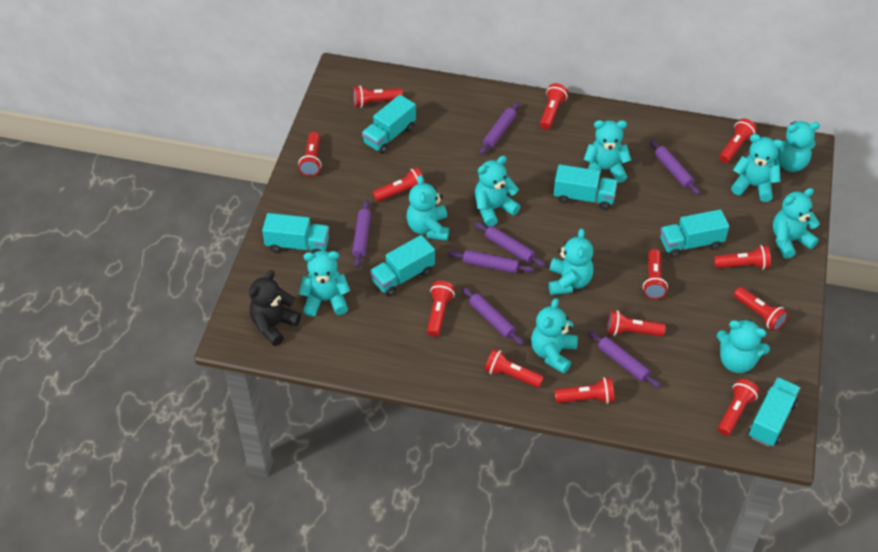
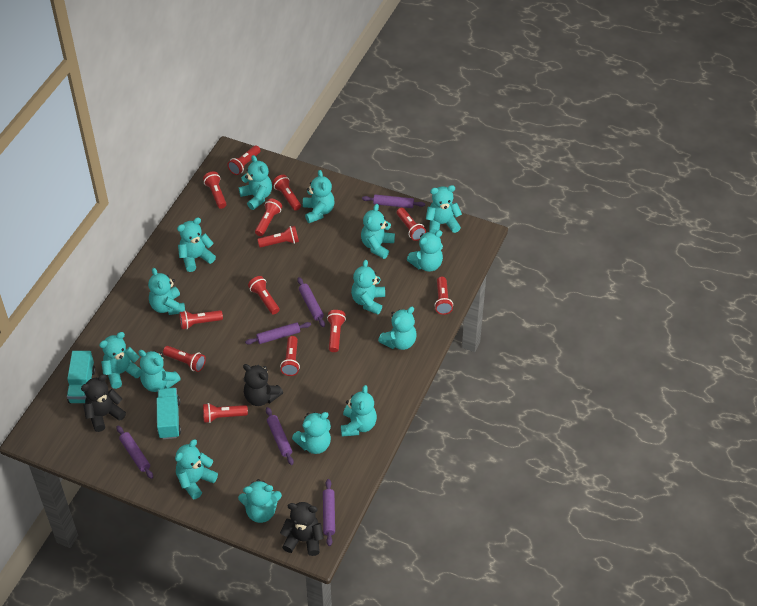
black teddy bear: [249,270,301,346] = 1 -> [81,374,126,432] [243,364,283,406] [280,502,324,556] = 3
purple rolling pin: [352,200,371,268] [448,250,534,273] [462,287,524,346] [475,222,546,267] [480,102,519,155] [588,331,661,388] [650,140,700,195] = 7 -> [117,426,153,479] [245,322,311,344] [266,407,294,465] [297,277,325,327] [323,479,335,546] [362,194,425,208] = 6
turquoise teddy bear: [298,251,350,317] [406,175,449,241] [475,156,521,227] [531,298,578,374] [549,228,594,295] [584,120,631,183] [717,319,770,373] [731,134,783,202] [773,188,820,259] [774,121,820,172] = 10 -> [99,332,142,389] [138,350,181,392] [148,268,185,315] [175,439,218,499] [177,218,216,272] [238,479,282,523] [239,155,272,210] [292,412,331,454] [303,170,334,223] [341,385,377,437] [351,260,385,315] [361,204,395,259] [378,307,417,350] [407,230,443,272] [426,185,462,233] = 15
turquoise truck: [262,213,329,254] [362,95,416,154] [370,235,435,296] [554,164,618,210] [661,209,729,258] [749,377,800,447] = 6 -> [67,351,96,403] [157,388,181,439] = 2

